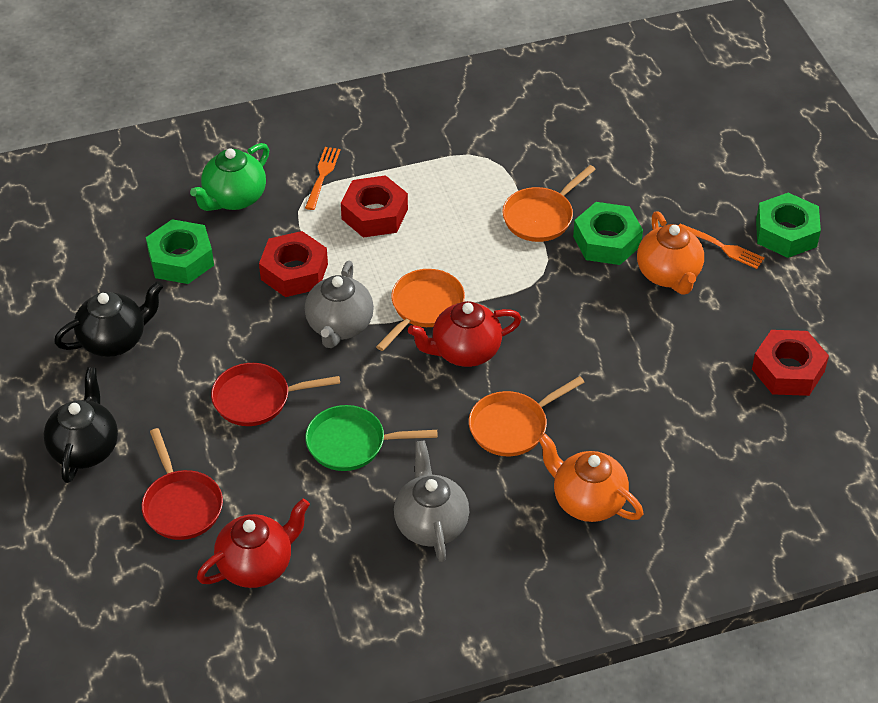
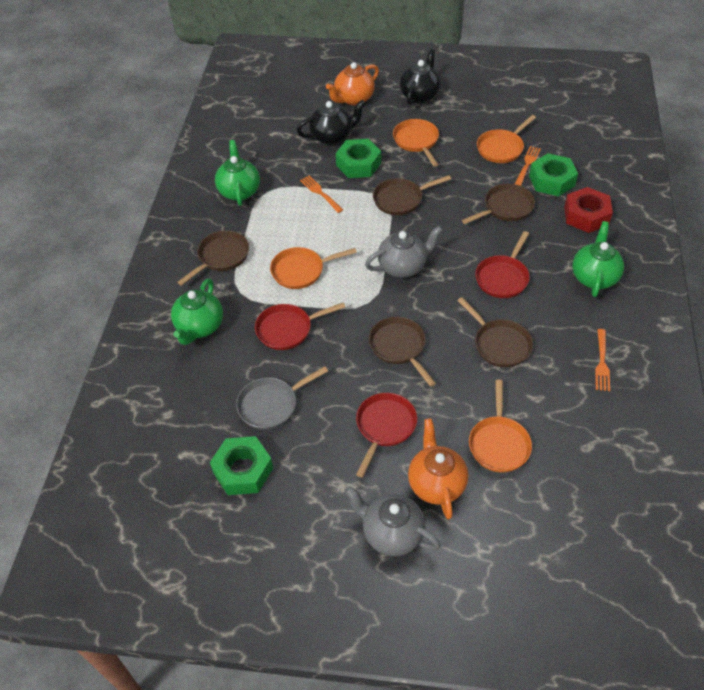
brown pan: none = 0 -> [177,231,249,286] [369,317,436,387] [373,175,451,215] [457,297,533,367] [462,184,535,224] = 5
green pan: [305,405,437,471] = 1 -> none = 0
green teapot: [190,143,269,211] = 1 -> [171,279,223,345] [215,140,260,206] [572,221,624,297] = 3
grey pan: none = 0 -> [236,366,328,430] = 1
orange fork: [305,147,340,210] [679,223,765,269] = 2 -> [300,176,343,213] [515,146,541,186] [595,329,610,391] = 3
orange pan: [376,269,465,351] [469,376,584,456] [502,165,596,242] = 3 -> [270,247,357,289] [393,119,439,167] [469,380,532,473] [477,115,536,163] = 4
red nut: [259,231,328,297] [341,175,408,238] [752,330,829,396] = 3 -> [564,187,613,233] = 1
red pan: [142,428,223,540] [211,363,340,426] = 2 -> [255,302,345,350] [356,393,417,478] [475,231,530,298] = 3
red teapot: [197,498,310,588] [408,301,522,367] = 2 -> none = 0

